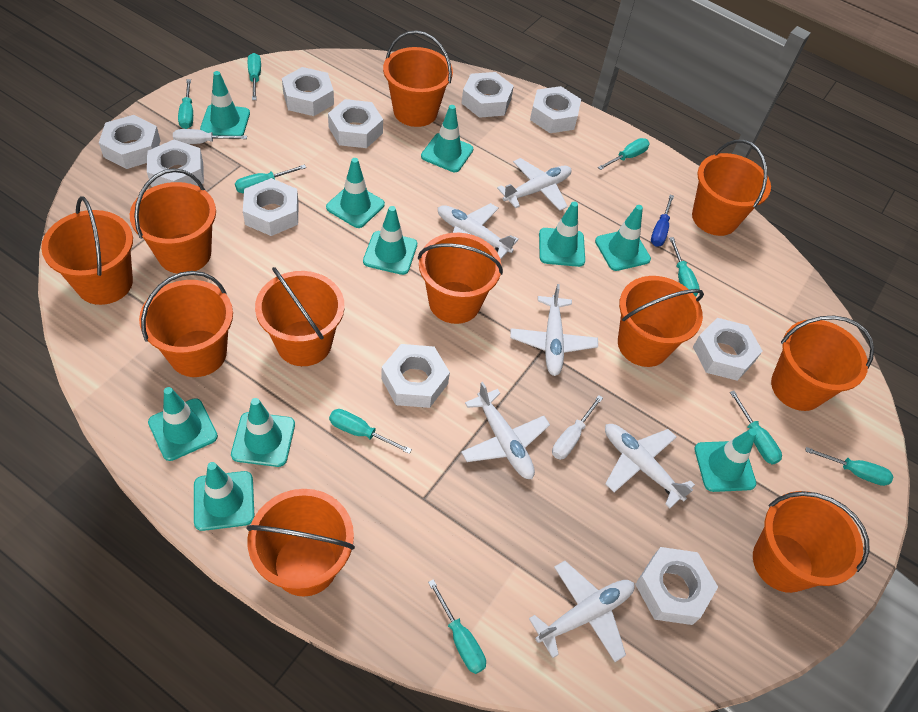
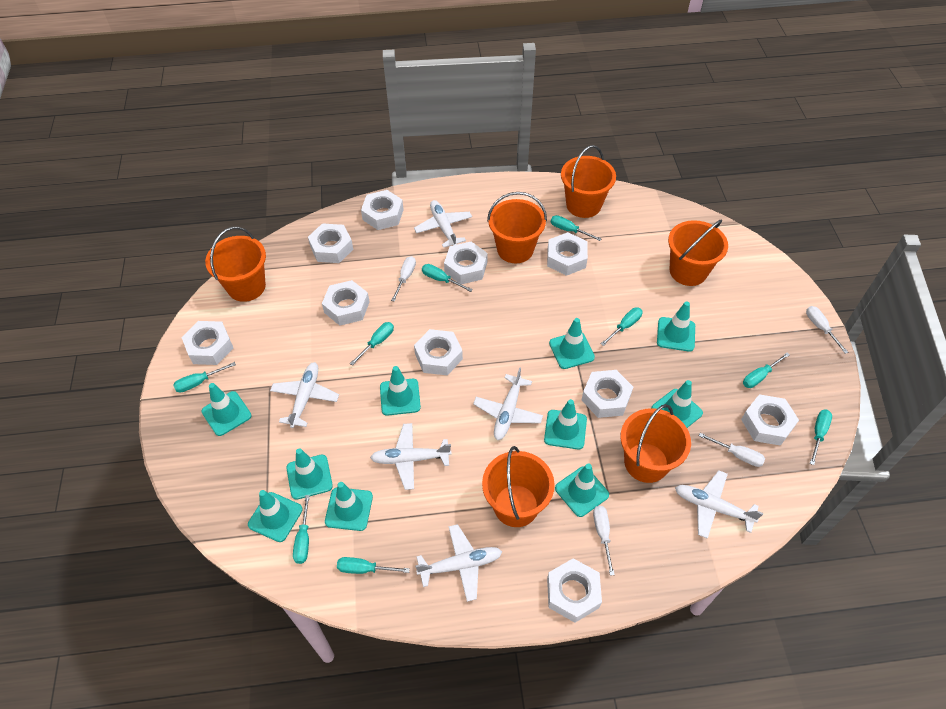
blue screwdriver: [651,195,674,247] = 1 -> none = 0
orange bucket: [41,196,133,305] [130,168,216,274] [139,271,233,377] [246,489,355,596] [255,267,345,366] [383,30,453,127] [418,233,503,324] [618,276,704,367] [692,140,771,236] [753,491,870,593] [771,316,874,411] = 11 -> [205,227,266,302] [482,446,555,527] [487,192,547,263] [561,145,616,218] [620,404,691,483] [668,220,728,286] = 6
white screwdriver: [173,129,247,144] [552,395,603,460] = 2 -> [391,256,416,302] [593,506,615,576] [699,433,765,467] [806,306,848,354] = 4

